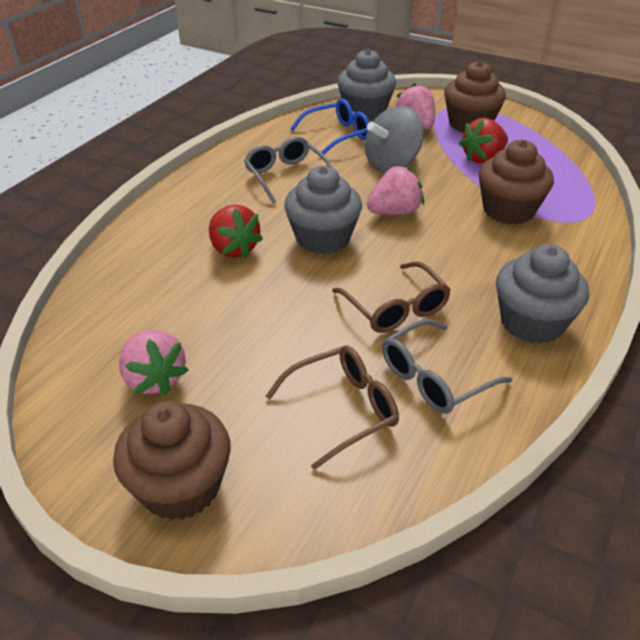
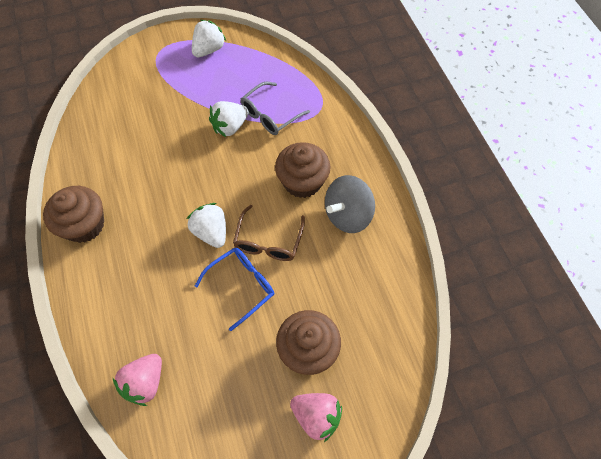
brown glasses: [266,346,399,470] [332,261,451,333] = 2 -> [233,205,305,261] = 1
grey cupcake: [284,166,362,254] [337,49,396,120] [496,244,589,344] = 3 -> none = 0
grey glasses: [244,137,332,204] [382,319,512,414] = 2 -> [241,82,310,135] = 1
pink strawberry: [119,330,188,395] [367,166,424,215] [395,83,435,130] = 3 -> [113,354,162,406] [290,393,342,442] = 2
red strawberry: [209,205,263,259] [459,118,508,163] = 2 -> none = 0
white strawberry: none = 0 -> [187,203,226,248] [192,20,226,58] [209,101,249,137] = 3

